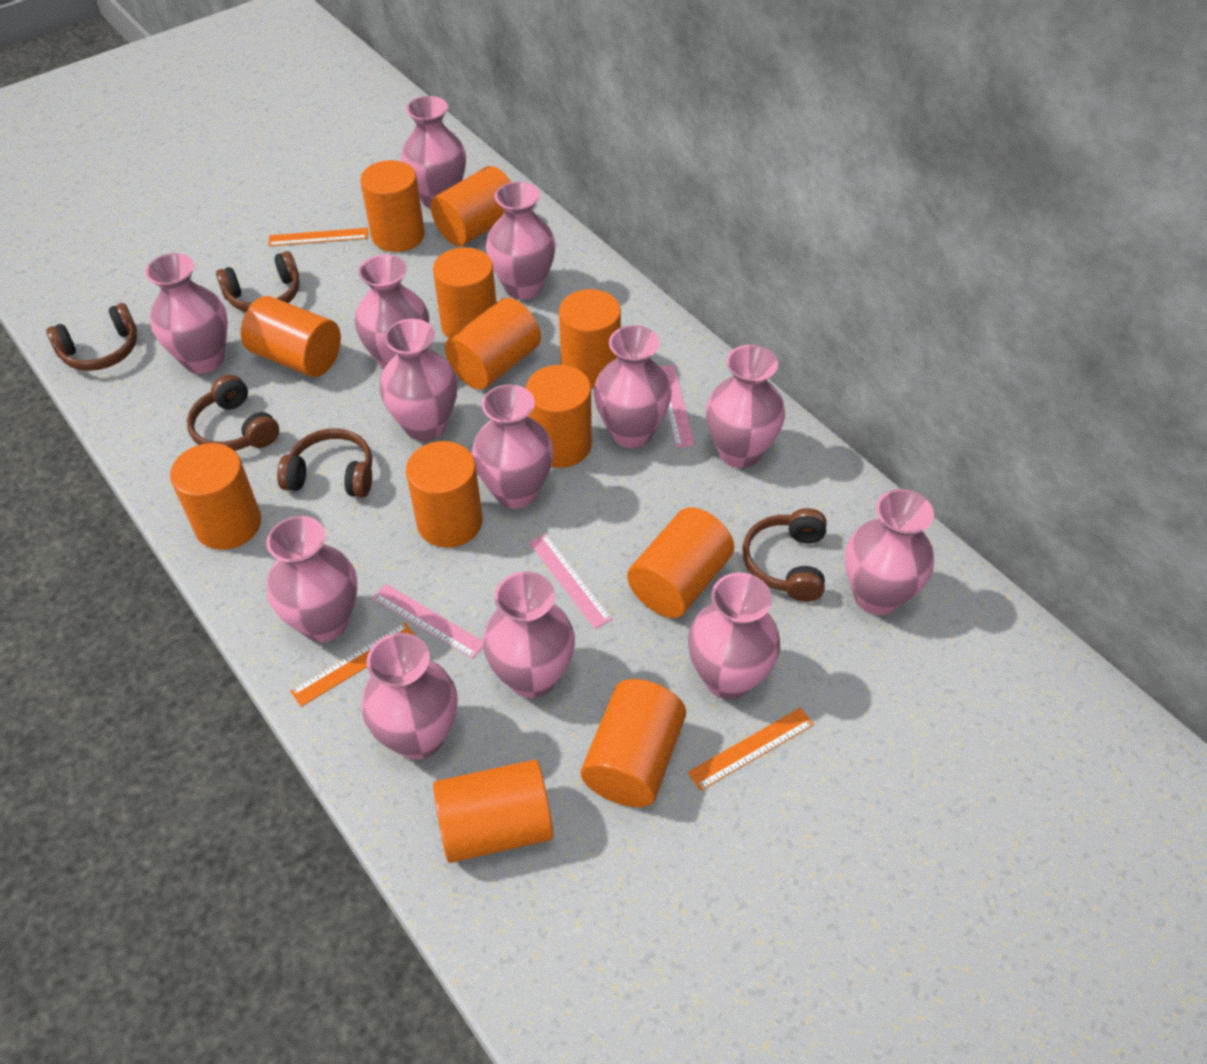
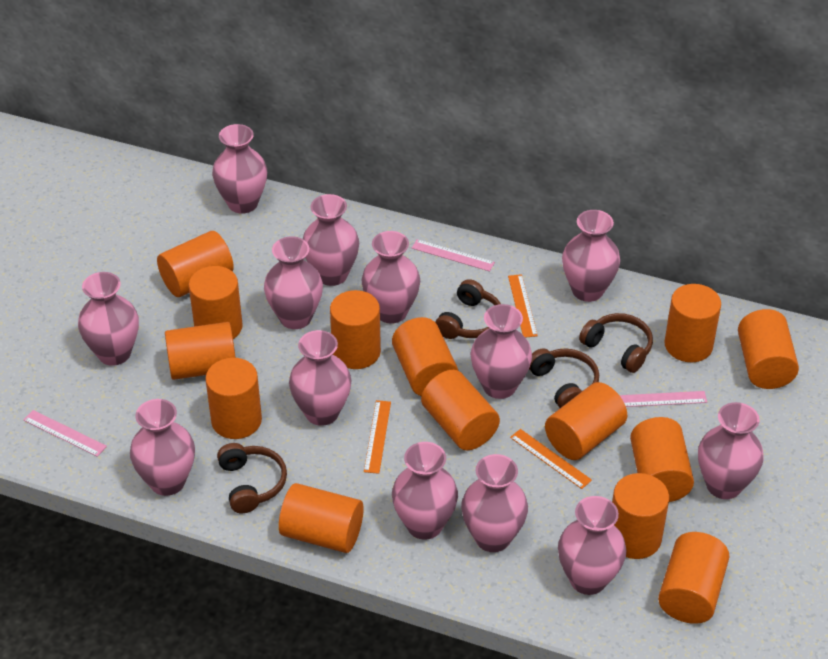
brown headphones: [46,303,137,371] [187,374,279,451] [216,251,300,312] [277,428,372,498] [742,508,827,602] = 5 -> [217,443,287,513] [435,279,501,339] [529,348,599,408] [579,313,653,373] = 4
orange cylinder: [170,443,261,550] [241,296,341,377] [360,160,425,252] [406,441,483,548] [431,166,511,246] [433,247,496,338] [433,759,553,863] [445,298,541,390] [526,365,592,468] [559,289,621,388] [581,679,686,807] [627,507,734,618] = 12 -> [157,231,234,297] [165,322,236,380] [189,266,243,339] [205,358,262,439] [279,483,364,553] [330,290,381,369] [392,317,459,396] [421,370,500,451] [545,382,627,460] [612,473,669,559] [630,417,694,502] [658,532,730,624] [664,284,721,362] [738,309,799,389] = 14

